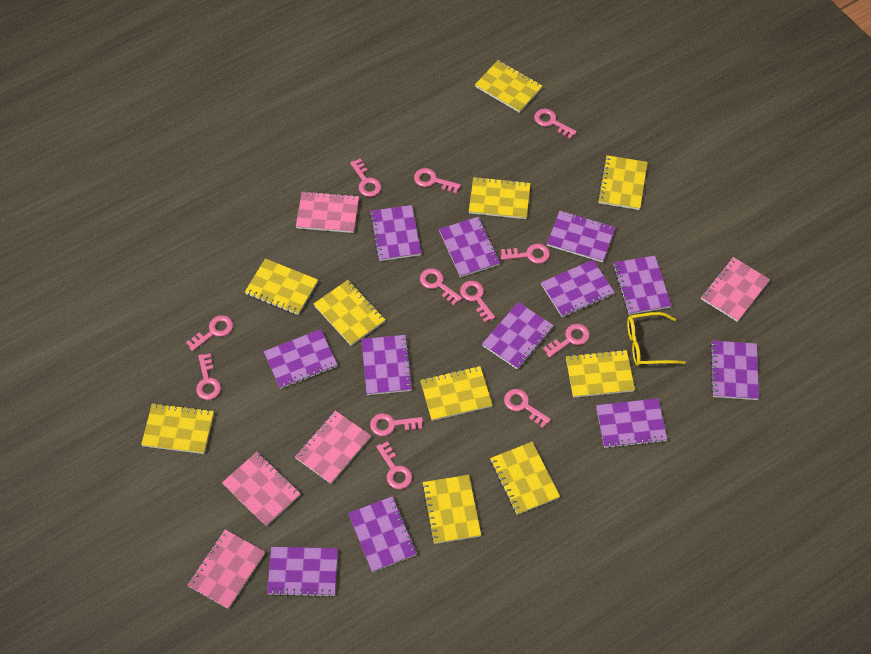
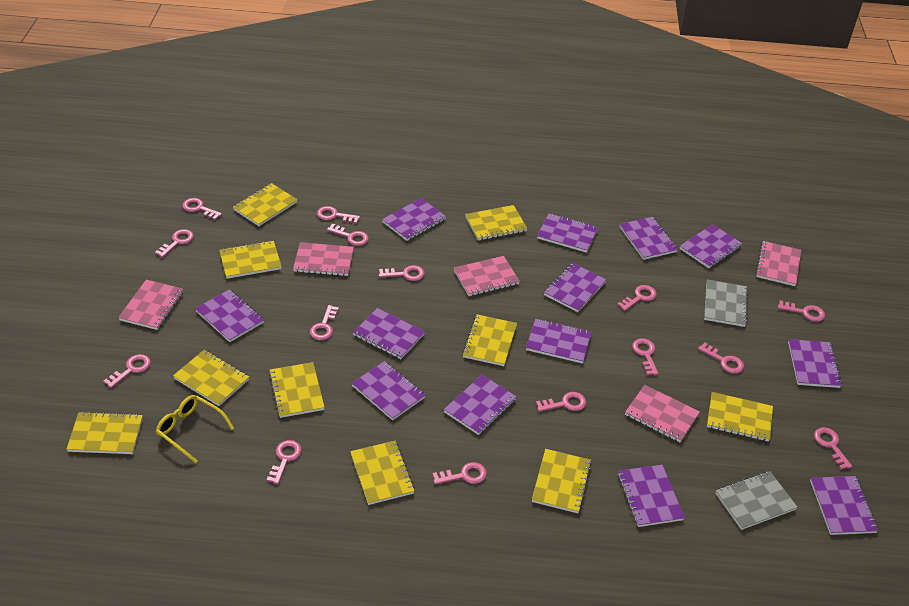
grey notebook: none = 0 -> [704,280,748,327] [716,471,798,530] = 2
pink key: [186,315,233,351] [196,354,221,400] [350,159,381,197] [370,413,423,436] [376,441,412,489] [414,168,461,194] [420,268,462,305] [460,281,495,322] [501,243,550,264] [504,389,551,428] [534,108,577,139] [543,324,590,358] = 12 -> [103,354,151,388] [155,229,194,258] [182,198,222,220] [266,440,302,484] [310,305,339,340] [317,206,360,224] [327,224,369,246] [378,265,425,281] [433,462,487,485] [536,392,586,412] [617,285,657,311] [632,338,659,375] [698,342,744,374] [778,300,825,322] [814,427,852,470] = 15
purple notebook: [264,329,338,389] [267,547,338,597] [348,496,417,572] [361,335,413,395] [369,205,421,261] [439,217,500,277] [482,302,554,369] [541,260,615,317] [547,211,616,262] [596,398,667,449] [613,255,672,315] [710,340,759,400] = 12 -> [195,289,264,342] [352,361,425,420] [353,308,425,359] [382,198,446,241] [444,375,517,435] [526,319,592,363] [537,213,598,253] [544,263,607,312] [618,464,685,527] [619,217,678,260] [679,224,743,268] [788,339,842,388] [810,476,878,535] = 13

